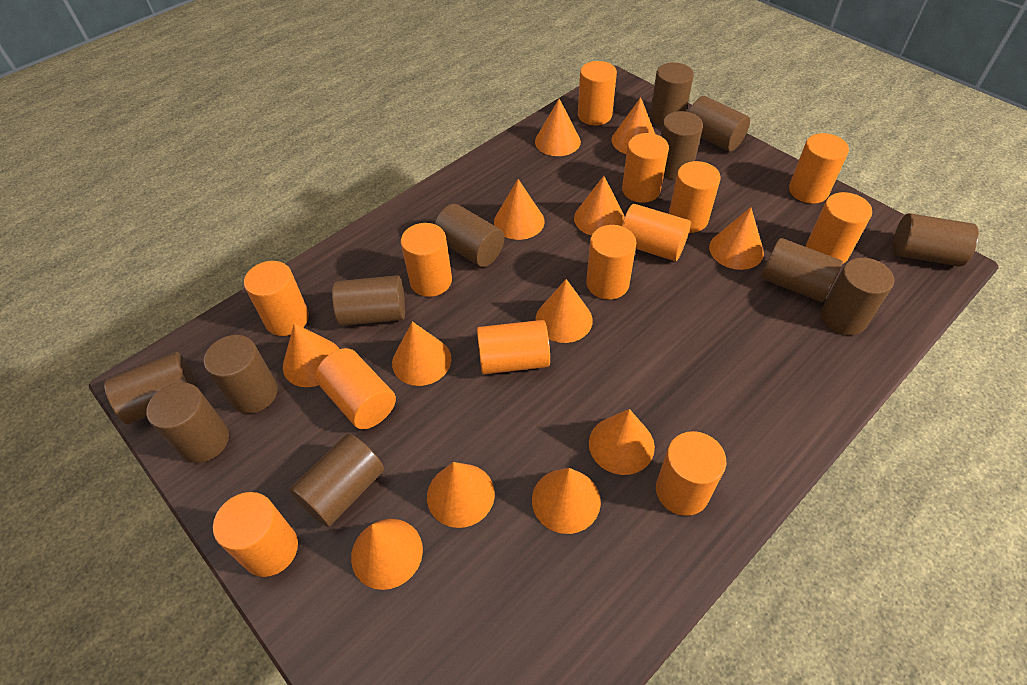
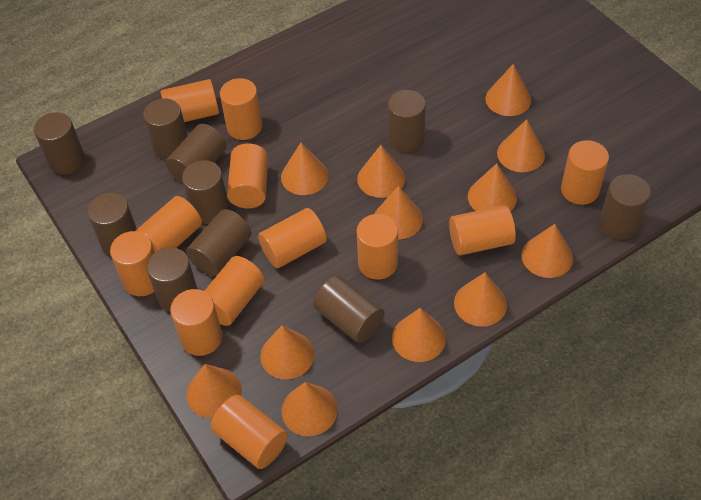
brown cylinder: [104,352,198,424] [146,382,229,463] [204,335,278,414] [290,434,384,527] [332,275,405,326] [435,204,504,267] [650,62,694,127] [661,111,703,180] [689,96,750,152] [761,238,843,302] [821,258,894,335] [893,213,979,267] = 12 -> [34,112,85,175] [87,193,137,256] [143,98,188,160] [147,247,197,312] [166,124,226,183] [182,160,229,224] [186,209,252,276] [313,275,385,343] [388,90,426,152] [599,174,651,240] = 10
orange cylinder: [213,492,298,577] [244,261,309,336] [315,348,396,429] [401,223,452,297] [477,320,550,374] [578,61,617,126] [586,225,636,300] [622,133,669,203] [622,204,691,261] [656,431,726,516] [669,161,721,233] [789,133,849,204] [806,192,872,264] = 13 -> [110,231,155,296] [136,196,202,252] [161,79,219,122] [170,289,222,356] [204,256,264,326] [210,395,288,469] [220,78,262,140] [227,143,268,208] [258,208,327,268] [357,214,398,280] [449,205,516,255] [561,140,609,205] = 12

